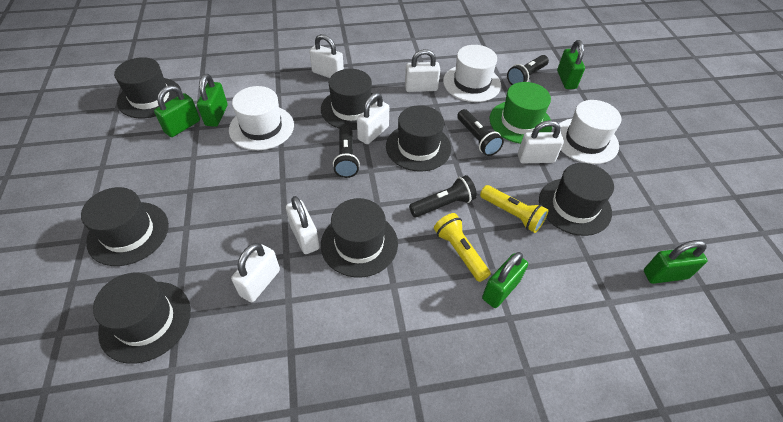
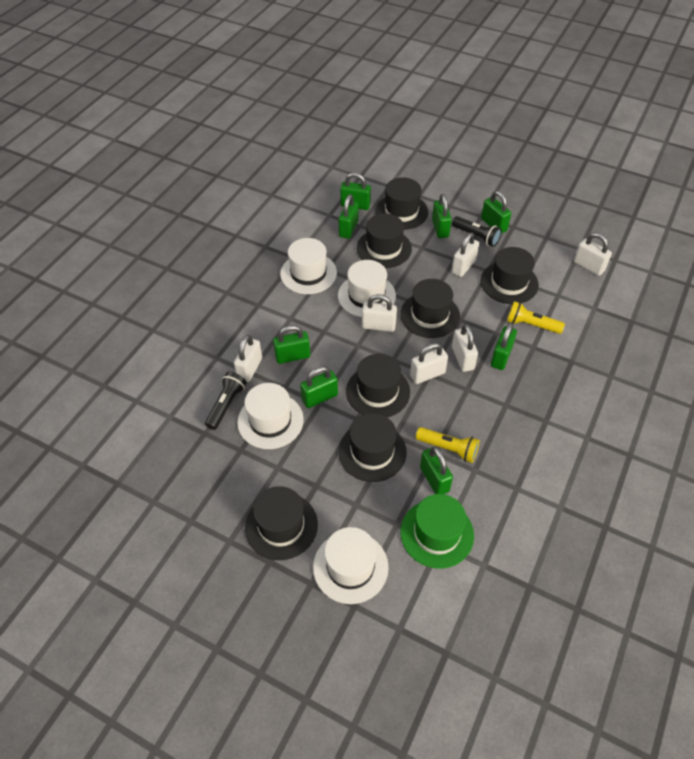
black flashlight: [333,125,360,178] [409,175,477,217] [457,109,504,156] [507,55,549,85] = 4 -> [205,372,247,430] [452,216,502,247] = 2
green padlock: [154,85,200,137] [197,74,228,127] [482,252,528,308] [557,40,585,89] [644,240,707,284] = 5 -> [273,325,310,364] [300,366,338,408] [339,194,359,239] [340,173,371,210] [420,447,453,494] [432,194,452,238] [481,191,511,233] [491,323,517,370] = 8
white hat: [229,86,294,150] [443,45,501,102] [559,100,621,164] = 3 -> [237,383,304,449] [280,238,337,294] [313,527,389,604] [338,260,396,317] = 4

